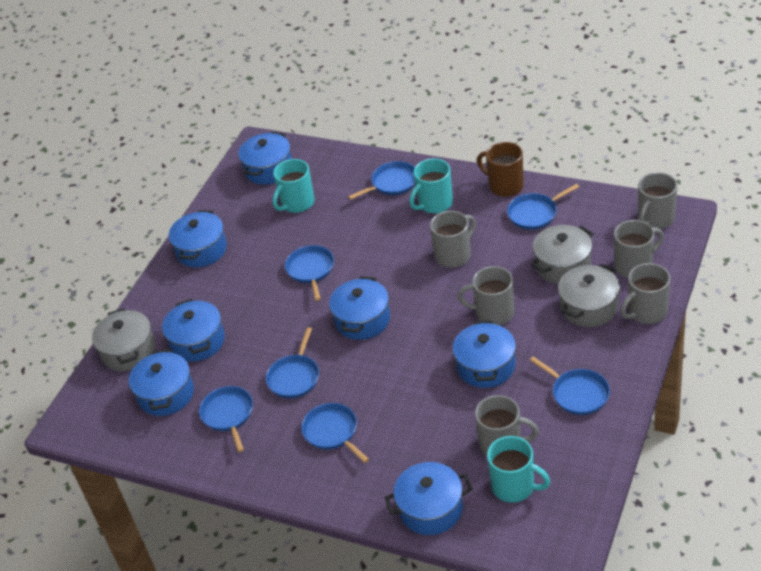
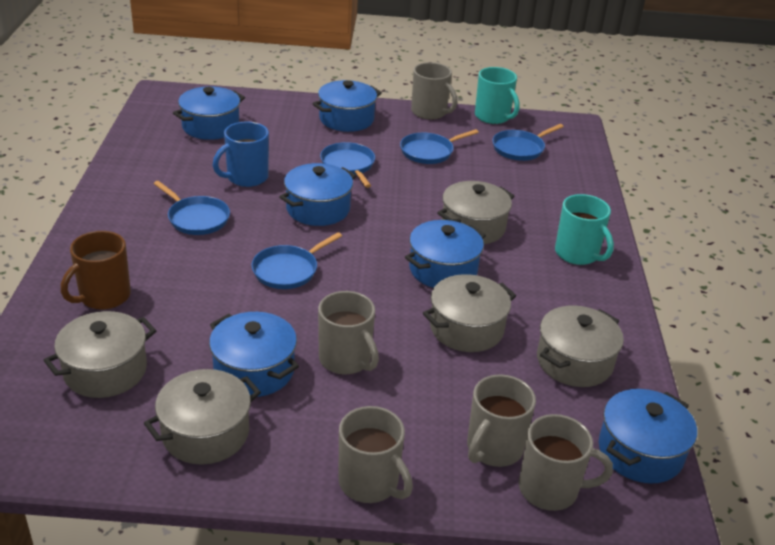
blue mug: none = 0 -> [213,122,269,187] = 1
blue pan: [199,386,253,452] [266,327,319,398] [285,245,334,301] [301,403,369,463] [348,161,415,200] [507,184,579,230] [530,356,610,415] = 7 -> [154,181,230,235] [251,232,342,289] [320,142,375,188] [400,129,479,164] [492,124,563,161] = 5
blue pot: [129,349,194,416] [162,299,225,362] [169,210,227,267] [238,132,292,185] [329,276,390,340] [385,462,472,535] [453,320,516,388] = 7 -> [173,86,245,140] [209,312,299,397] [279,163,356,226] [312,80,382,132] [405,220,486,288] [599,389,697,483] = 6
grey mug: [430,211,476,268] [458,266,514,325] [475,395,539,456] [614,220,664,278] [620,263,670,324] [638,172,678,229] = 6 -> [318,291,379,375] [339,406,413,503] [411,62,457,120] [467,374,536,467] [519,414,613,511] = 5
grey pot: [92,308,155,371] [531,225,594,284] [558,264,620,327] = 3 -> [43,311,157,398] [144,369,261,465] [423,274,516,352] [437,181,514,244] [537,305,624,387] = 5
turquoise mug: [273,159,315,213] [409,158,453,213] [487,436,551,503] = 3 -> [475,67,520,124] [555,194,614,265] = 2

